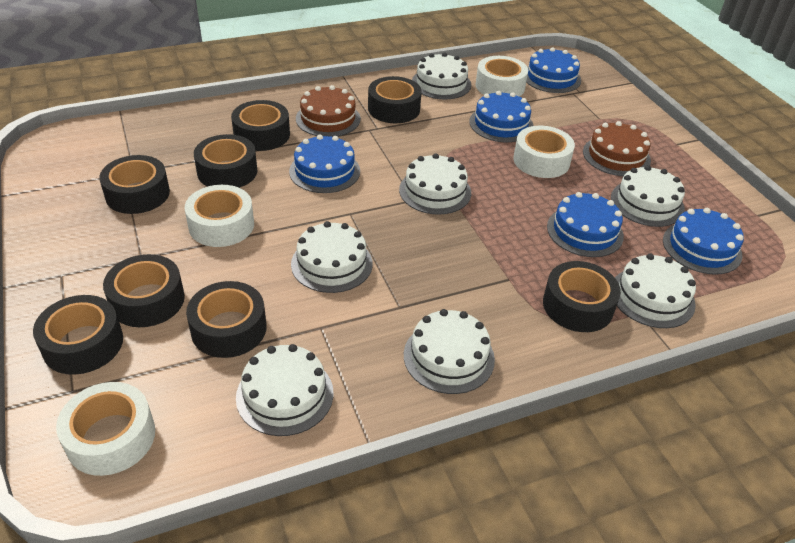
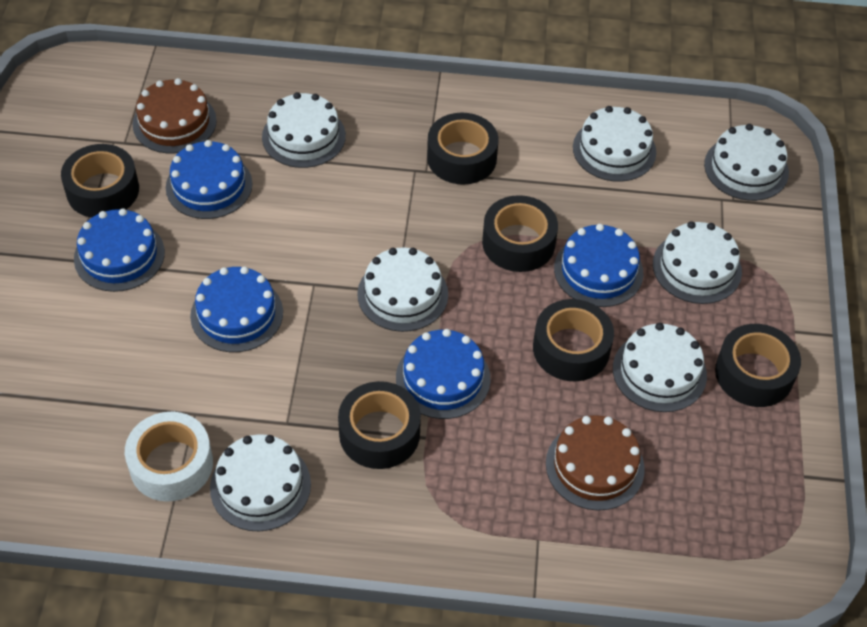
black tape: [33,295,123,375] [99,155,170,214] [103,254,185,327] [186,281,266,358] [194,134,257,188] [231,100,290,151] [368,76,422,123] [543,261,621,332] = 8 -> [61,144,139,218] [338,381,421,469] [427,112,499,185] [482,195,558,272] [533,299,614,381] [715,324,801,407] = 6
white tape: [56,382,155,476] [185,185,254,247] [476,56,528,96] [513,126,575,178] = 4 -> [125,412,213,502] = 1

